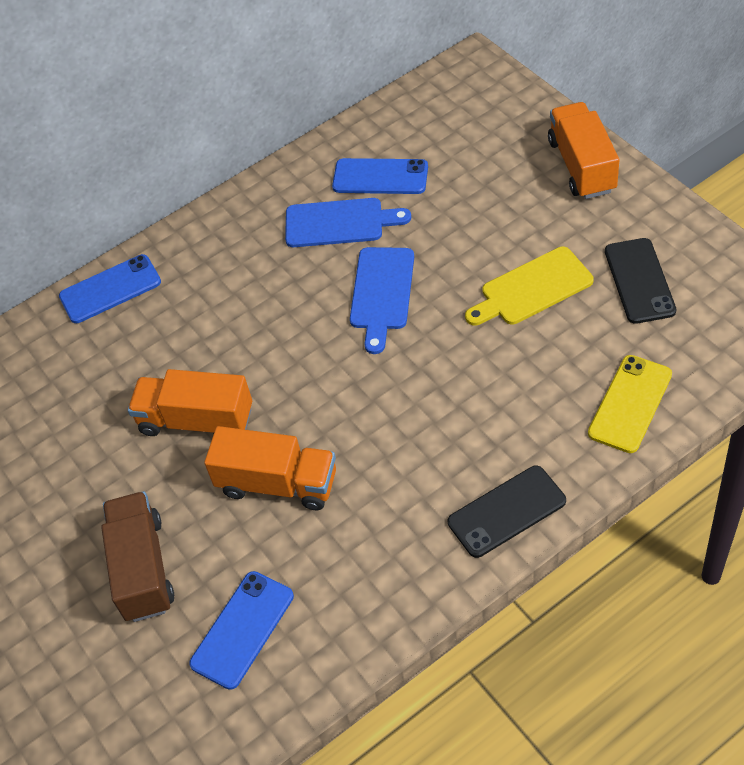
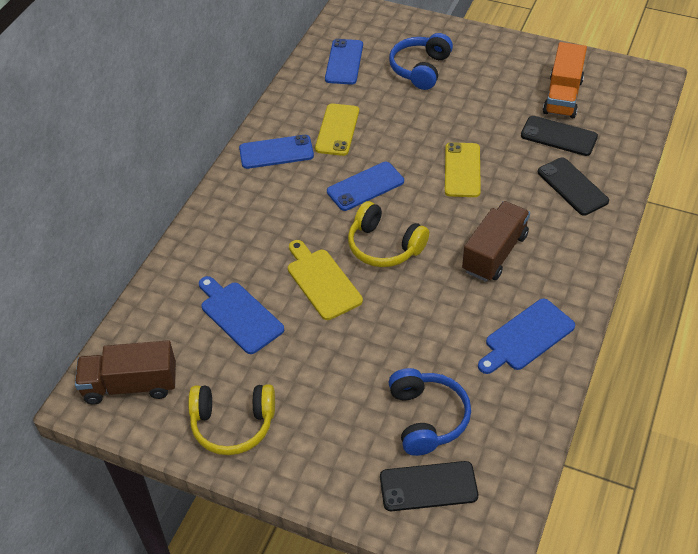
black phone: [448,466,566,558] [605,238,676,324] = 2 -> [380,461,478,511] [521,116,598,156] [538,158,609,216] = 3
blue headphones: none = 0 -> [388,368,471,456] [389,33,453,90] = 2
brown truck: [101,491,174,622] = 1 -> [75,340,176,405] [462,201,530,282] = 2
orange truck: [128,369,252,436] [204,426,336,510] [548,102,619,199] = 3 -> [543,42,587,118] = 1
yellow headphones: none = 0 -> [188,384,275,455] [348,201,429,267] = 2
yellow phone: [588,355,672,453] = 1 -> [315,104,359,156] [445,142,481,197] = 2

